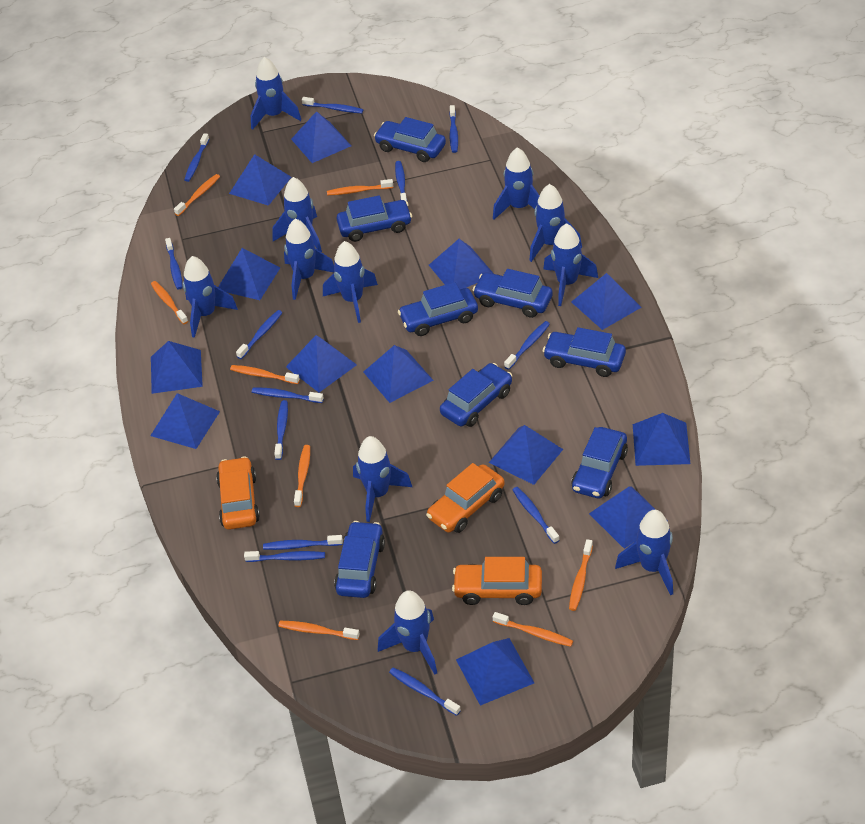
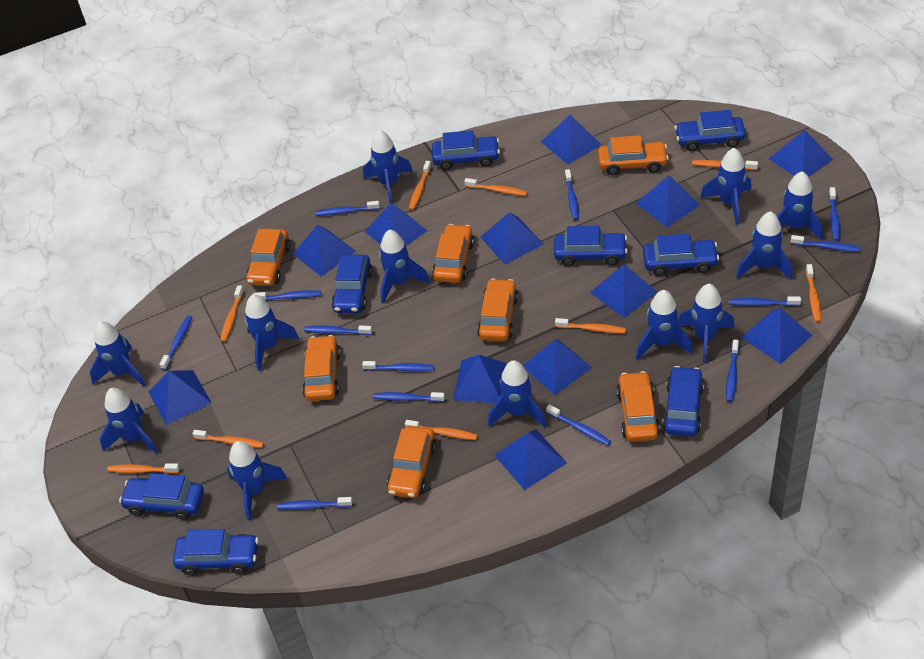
blue pyramid: [150,393,220,449] [151,341,203,394] [218,248,280,300] [229,154,291,206] [286,335,357,392] [291,111,351,163] [364,345,433,403] [429,239,494,289] [456,638,534,706] [489,425,563,485] [571,273,642,330] [589,486,656,549] [633,413,690,466] = 13 -> [148,370,212,425] [293,225,356,277] [365,203,428,246] [453,354,508,403] [481,212,543,264] [494,429,567,490] [523,339,592,395] [541,115,601,165] [590,264,658,318] [636,175,700,227] [741,308,812,364] [769,130,833,177] = 12
blue rocket: [183,256,238,338] [251,57,301,130] [273,177,322,252] [284,219,334,300] [323,241,378,323] [353,436,412,522] [378,590,437,675] [493,147,540,220] [529,184,582,262] [543,223,598,306] [615,510,673,595] = 11 -> [89,321,146,387] [100,388,158,454] [227,441,287,520] [245,294,299,371] [363,130,413,204] [379,229,430,304] [488,360,547,428] [636,290,693,360] [678,284,735,363] [700,148,751,225] [736,211,792,280] [777,171,822,240] = 12
orange car: [216,456,260,530] [426,463,505,533] [452,557,542,605] = 3 -> [246,229,290,286] [302,335,341,401] [387,426,437,498] [432,224,474,283] [477,278,518,341] [598,135,669,175] [616,371,660,442] = 7
orange toothbrush: [151,281,188,324] [174,174,220,216] [230,365,300,384] [278,621,360,640] [294,445,310,507] [327,179,393,195] [492,612,573,647] [569,539,593,611] = 8 -> [107,463,180,473] [192,430,264,448] [220,285,244,342] [405,420,478,440] [409,161,431,210] [465,178,527,196] [555,318,626,333] [692,160,758,170] [806,264,821,323] = 9

